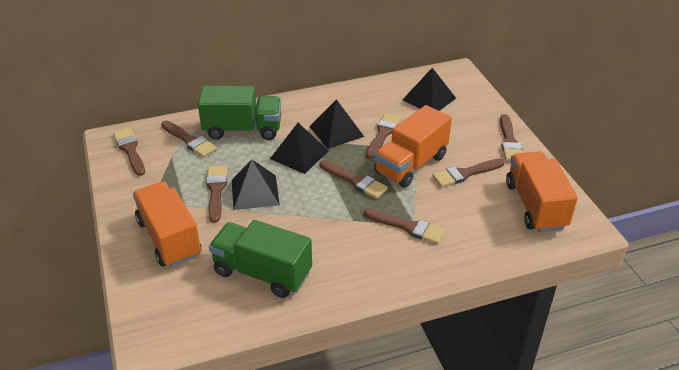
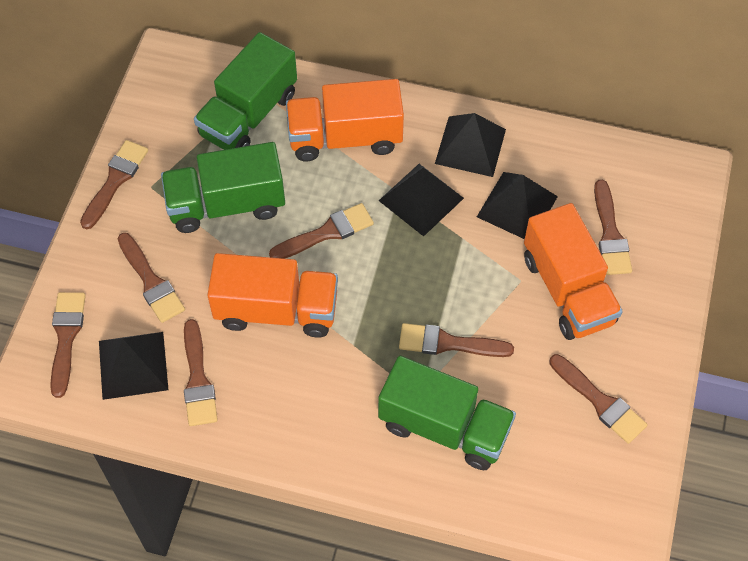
green truck: [198,86,281,140] [209,220,312,298] = 2 -> [161,142,285,233] [194,32,297,150] [378,356,516,470] = 3

